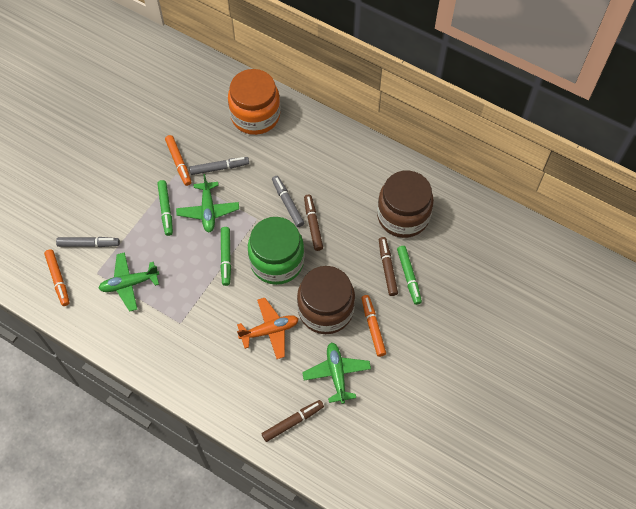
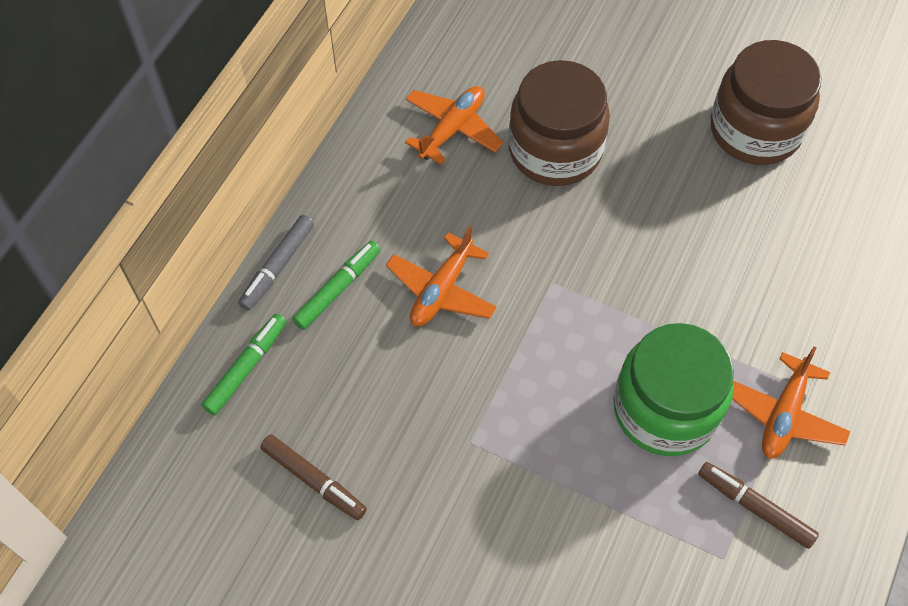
brown marker: [262,400,324,442] [304,194,323,251] [379,237,398,296] = 3 -> [260,435,367,520] [698,462,819,549] = 2
green marker: [157,180,173,236] [220,227,231,286] [397,246,422,305] = 3 -> [202,314,287,415] [292,241,381,330] = 2
green plane: [98,252,159,312] [176,174,239,233] [302,342,371,404] = 3 -> none = 0
grey marker: [56,237,120,247] [189,157,249,175] [272,176,304,227] = 3 -> [238,215,314,311] = 1
orange jar: [228,69,280,135] = 1 -> none = 0
orange marker: [44,249,70,306] [165,135,191,186] [362,295,386,357] = 3 -> none = 0
orange plane: [237,298,299,359] = 1 -> [386,226,497,327] [405,86,503,165] [732,346,850,458] = 3

